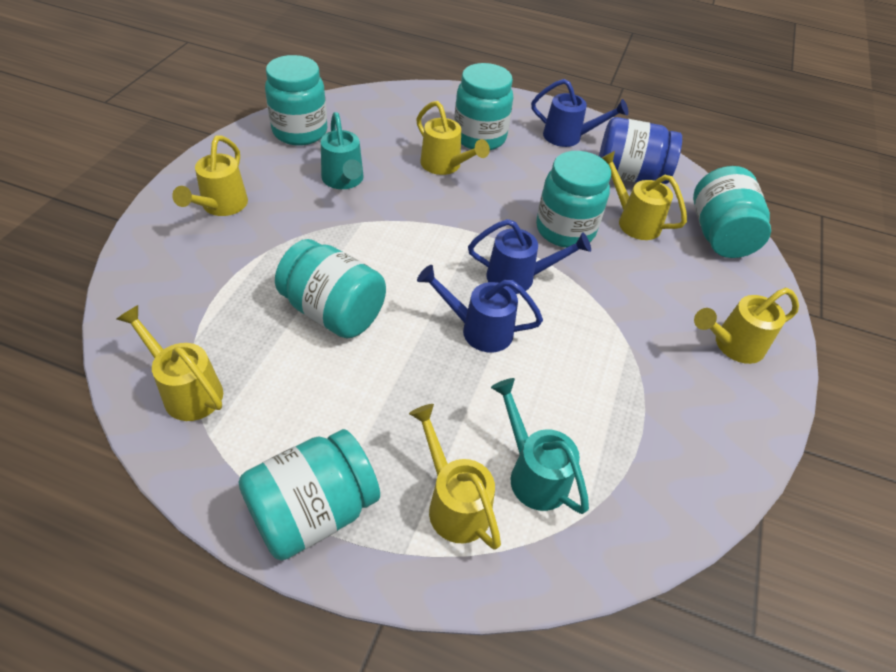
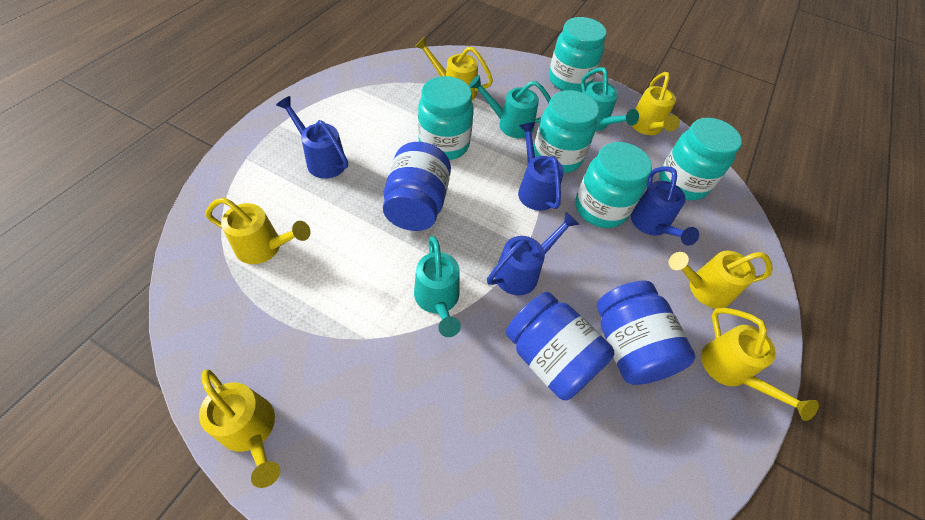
blue jar: [599,117,682,184] = 1 -> [383,142,451,231] [506,292,614,400] [597,280,695,385] = 3
blue watering can: [417,265,543,352] [468,219,591,294] [531,79,628,147] = 3 -> [276,96,348,179] [487,212,580,295] [518,122,564,211] [631,167,699,246] = 4
turquoise jar: [238,429,380,560] [265,55,327,146] [275,239,386,339] [454,63,513,150] [536,151,611,248] [693,166,771,258] = 6 -> [418,76,474,160] [534,90,599,173] [549,17,606,92] [575,142,652,228] [659,118,742,200] = 5
turquoise watering can: [321,112,364,189] [491,378,589,514] = 2 -> [414,236,461,337] [469,75,551,138] [581,67,639,131] = 3

